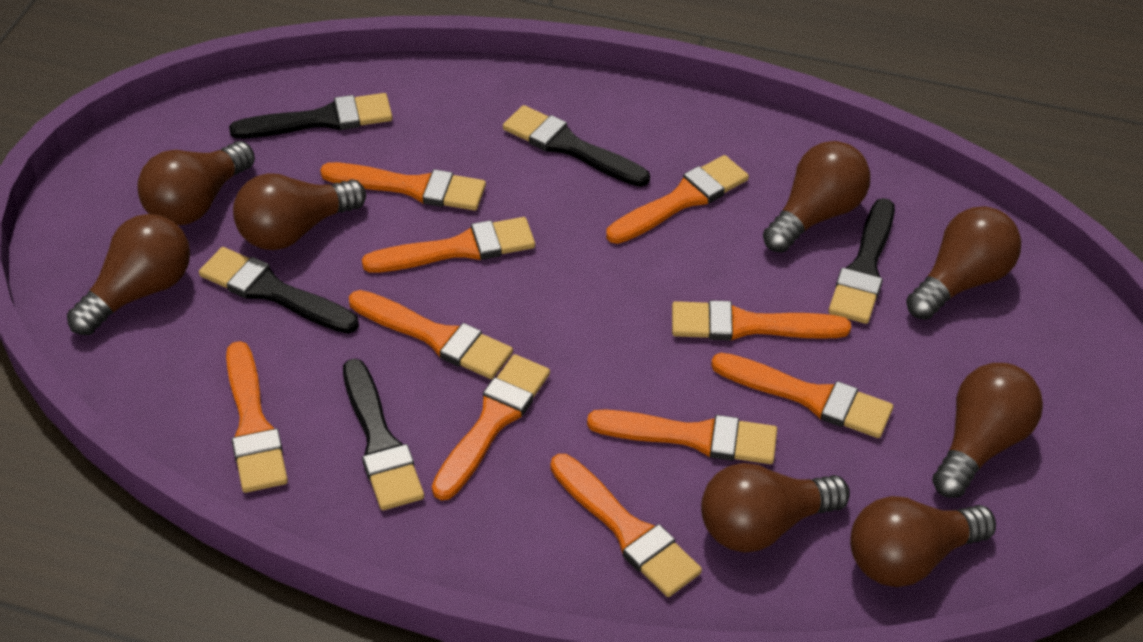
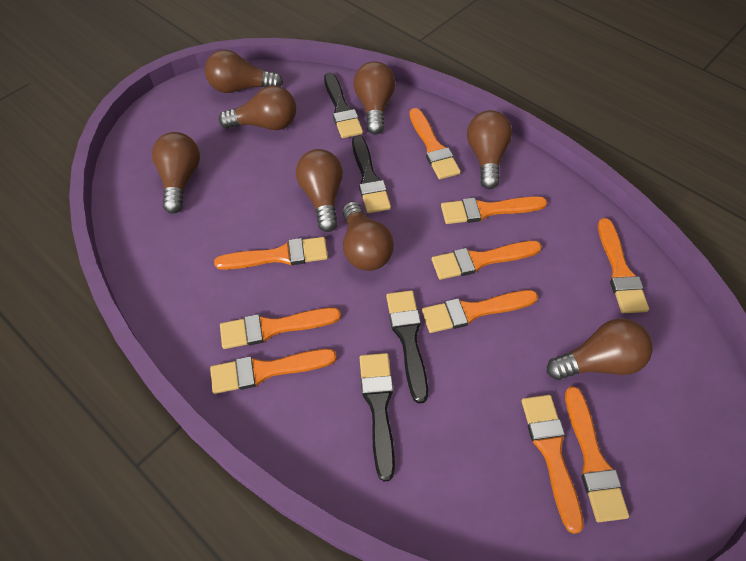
black brush: [199,247,359,334] [229,93,392,139] [343,359,424,510] [503,105,650,187] [828,198,895,324] = 5 -> [324,72,363,138] [352,135,391,213] [360,353,395,482] [386,290,428,404] = 4

